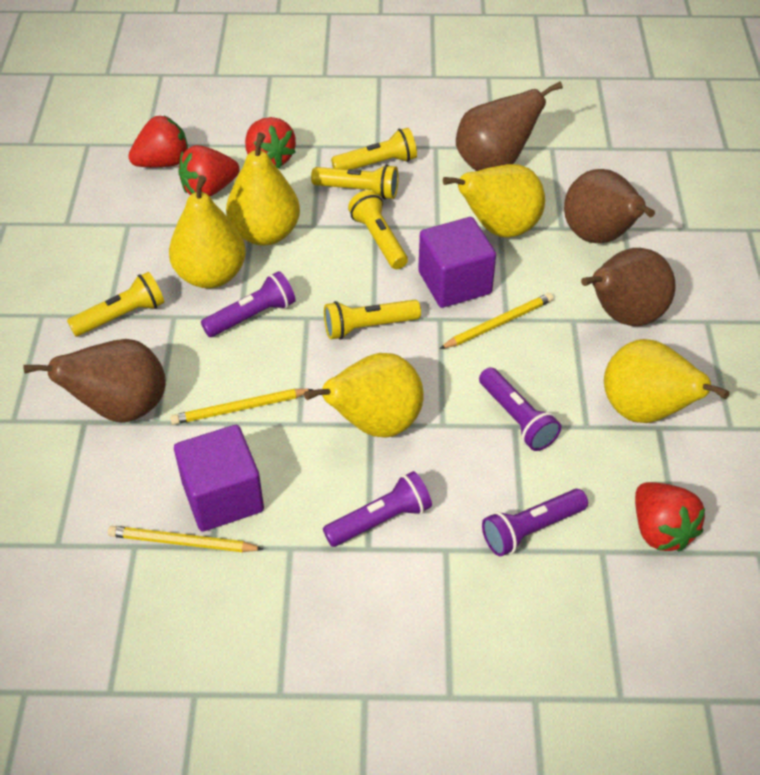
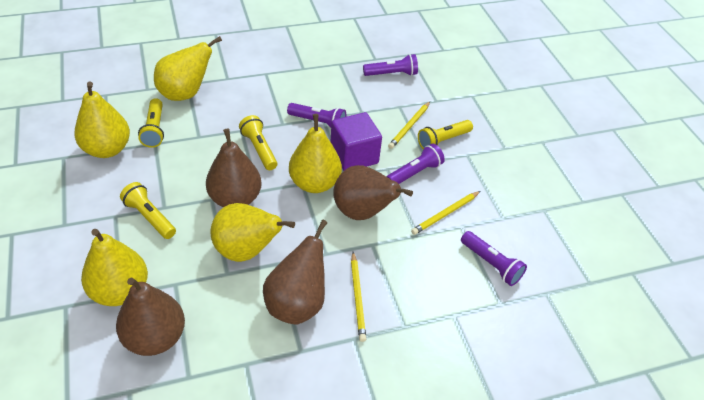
purple cube: [174,425,264,532] [418,217,496,308] = 2 -> [331,112,382,171] = 1
red strawberry: [128,116,188,167] [178,145,240,196] [245,117,296,169] [635,482,705,552] = 4 -> none = 0
yellow flashlight: [67,272,164,336] [311,164,399,200] [324,300,421,340] [331,128,417,170] [348,190,408,269] = 5 -> [120,182,176,239] [138,98,164,148] [239,115,277,170] [418,120,473,150] = 4

